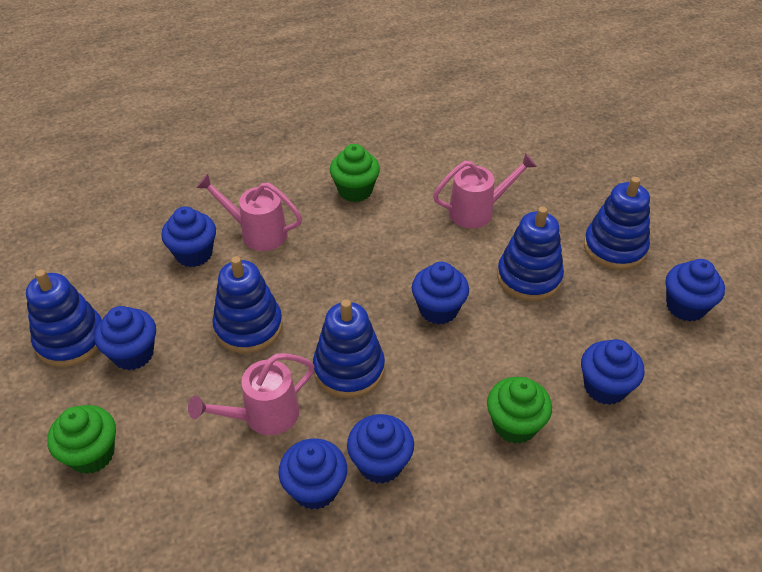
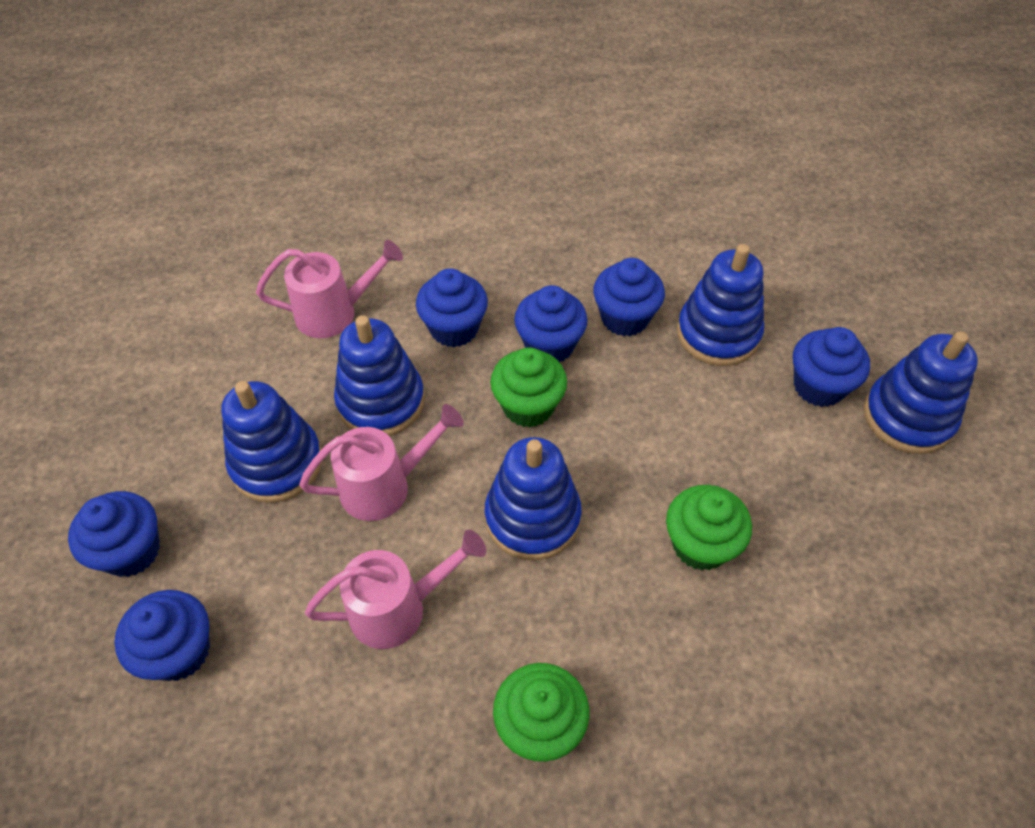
blue cupcake: [95,306,156,370] [161,206,216,267] [278,438,347,510] [347,414,414,484] [412,262,469,325] [581,339,644,405] [666,259,725,322] = 7 -> [68,491,160,577] [114,590,210,681] [416,269,488,347] [514,285,588,362] [593,258,665,336] [793,327,870,407] = 6

